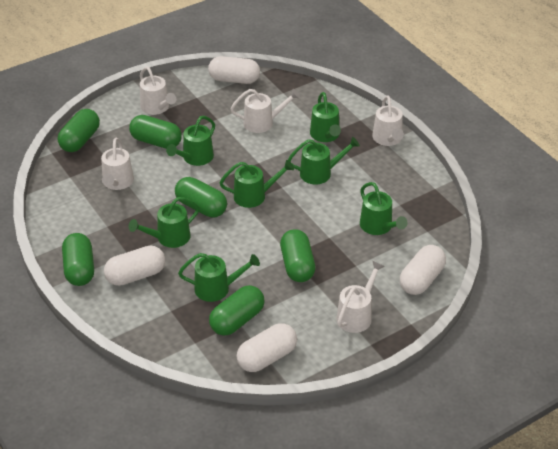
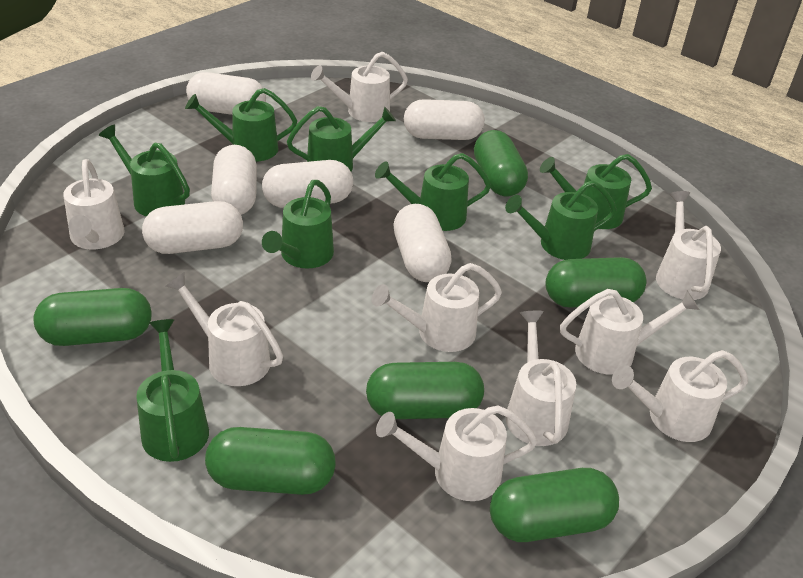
green watering can: [129,197,199,248] [166,116,215,166] [178,253,260,302] [219,160,294,208] [288,137,360,185] [310,92,341,142] [360,182,408,235] = 7 -> [99,125,190,216] [136,319,209,462] [185,88,297,162] [262,180,334,269] [287,106,396,172] [375,153,491,231] [505,180,617,260] [540,154,652,229] = 8
white capsule: [104,246,165,286] [208,56,260,84] [237,323,297,372] [400,245,446,295] = 4 -> [142,201,243,254] [186,72,266,115] [211,145,257,215] [262,160,353,208] [394,204,452,282] [404,99,485,140] = 6
white watering can: [101,138,134,190] [140,67,176,115] [230,89,300,133] [336,261,385,333] [372,95,404,146] = 5 -> [63,159,125,249] [165,272,283,386] [311,52,408,122] [372,263,502,352] [376,406,537,501] [506,311,576,446] [560,289,700,375] [612,350,748,442] [656,191,721,300] = 9

